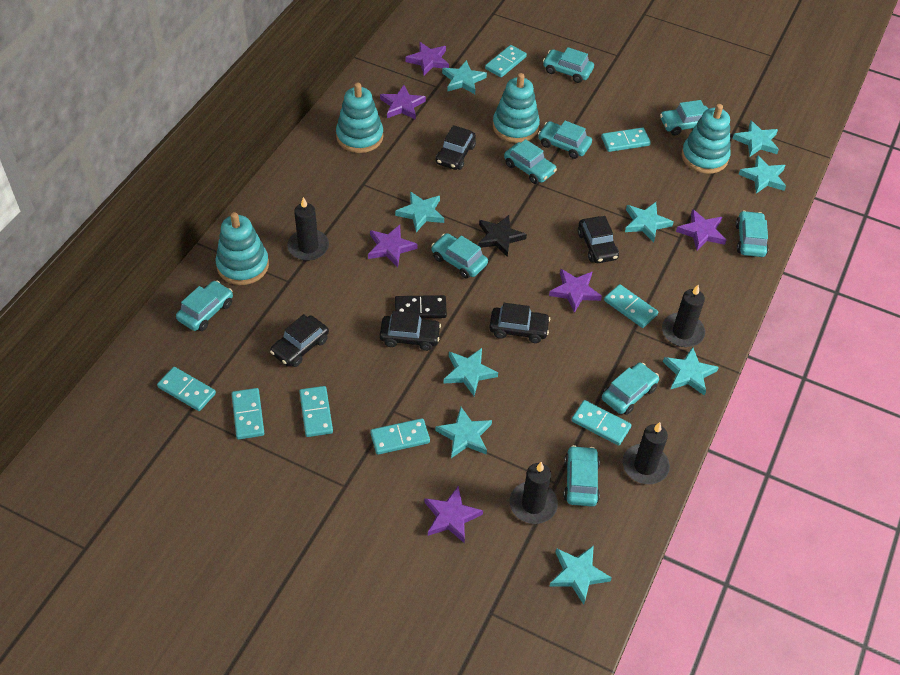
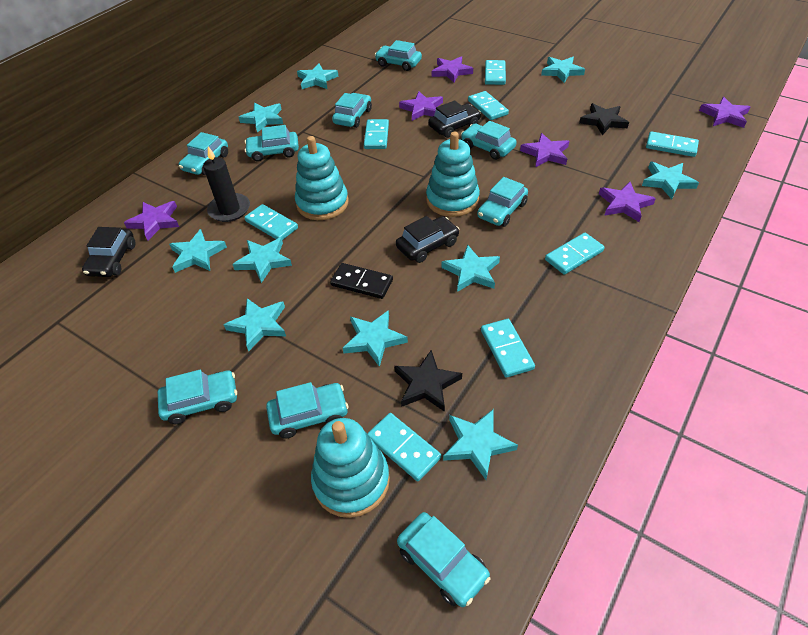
black candle: [287,197,329,261] [510,462,558,524] [623,422,670,484] [662,285,705,347] = 4 -> [203,146,250,222] = 1
black car: [270,314,329,367] [380,311,441,351] [436,125,476,170] [489,303,550,343] [578,216,619,263] = 5 -> [82,227,136,277] [396,216,459,263] [428,100,481,138] = 3
black star: [478,215,527,257] = 1 -> [394,350,462,412] [579,103,629,135] = 2
turquoise stacking toy: [216,212,269,285] [336,82,383,153] [493,73,540,143] [682,104,731,174] = 4 -> [295,136,348,220] [311,418,390,518] [426,132,480,217] = 3
turquoise star: [395,191,444,232] [435,407,492,458] [442,60,487,94] [443,348,498,396] [549,545,612,605] [625,202,673,243] [663,347,719,396] [733,120,779,157] [738,155,786,194] = 9 -> [169,229,227,273] [224,298,286,351] [232,237,292,283] [239,103,283,133] [297,64,339,89] [343,310,408,367] [441,245,500,292] [443,409,518,480] [541,57,585,83] [642,162,699,199] = 10

